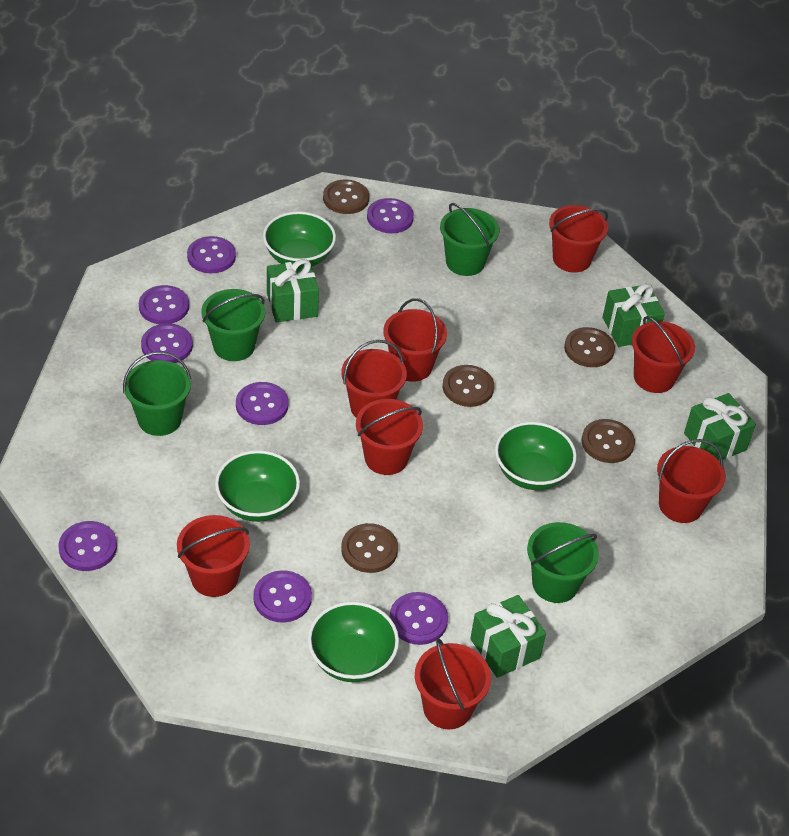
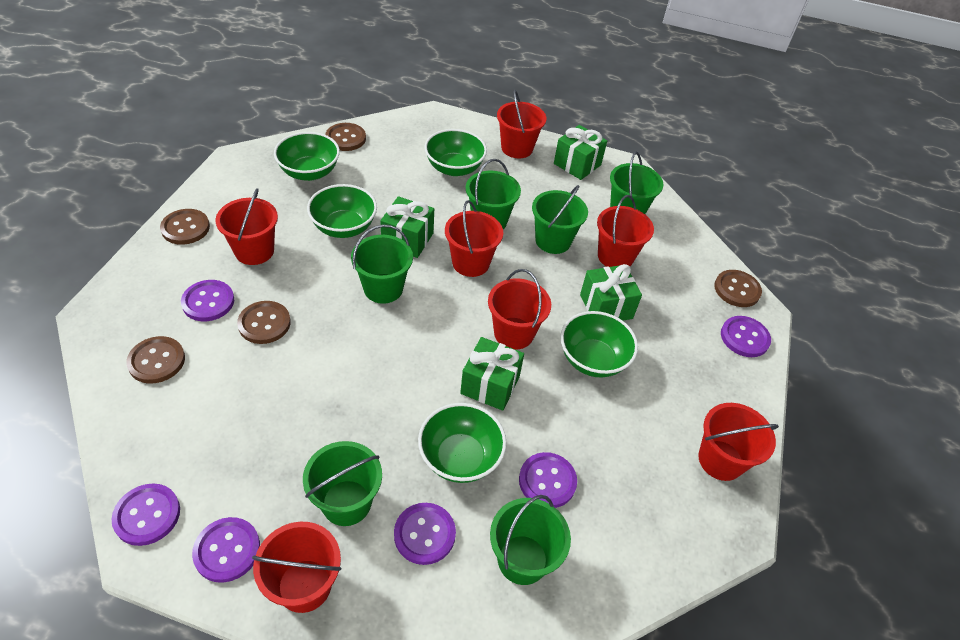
green bowl: [215,450,300,522] [263,211,336,266] [308,601,399,682] [495,422,577,490] = 4 -> [274,132,340,181] [307,184,377,238] [418,403,507,483] [424,129,487,176] [560,311,638,378] = 5
green bucket: [123,351,191,436] [201,289,265,361] [440,203,499,276] [527,522,599,603] = 4 -> [303,441,382,526] [351,224,413,304] [466,159,521,229] [490,495,571,585] [532,185,588,254] [610,152,663,214] = 6
purple button: [58,521,117,571] [139,285,189,324] [141,323,193,363] [187,236,236,273] [236,382,288,425] [253,570,312,623] [367,198,414,233] [390,592,448,645] = 8 -> [112,484,180,546] [181,280,234,321] [192,517,260,583] [394,503,456,565] [519,452,577,508] [721,316,771,357] = 6
red bucket: [177,515,250,597] [341,340,407,418] [356,399,423,475] [383,298,447,382] [415,638,491,729] [549,205,608,272] [632,316,695,393] [657,439,725,523] = 8 -> [216,188,278,265] [252,522,341,613] [445,200,503,277] [488,269,551,349] [497,90,546,159] [597,195,654,267] [698,403,779,481] = 7

